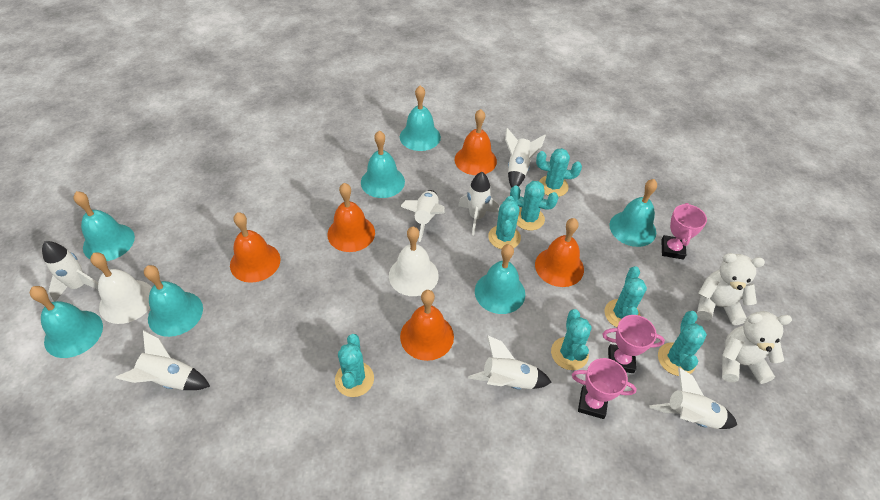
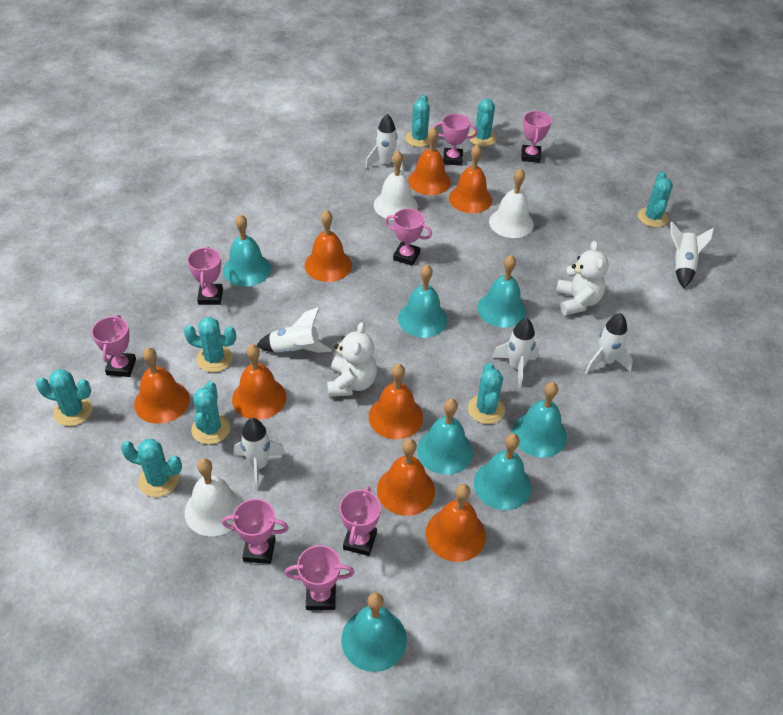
orange bell: [230,212,281,283] [327,183,375,252] [400,290,454,361] [455,109,497,175] [535,218,584,287] = 5 -> [134,348,190,424] [232,344,286,420] [305,210,352,282] [369,364,423,439] [377,439,435,516] [408,127,451,195] [426,484,486,562] [449,144,492,213] = 8
pink trophy: [572,358,637,419] [602,315,665,373] [661,203,707,260] = 3 -> [91,315,136,377] [187,246,223,305] [222,499,289,564] [284,545,354,610] [339,486,381,556] [385,208,432,266] [434,114,478,166] [522,111,552,163] = 8
turquoise cactus: [335,334,374,397] [488,196,521,249] [510,181,559,230] [536,148,582,197] [551,309,592,370] [604,266,647,327] [658,311,707,376] = 7 -> [36,369,92,426] [121,439,182,497] [184,317,236,372] [191,381,230,444] [405,94,430,147] [468,363,505,424] [469,99,497,146] [638,171,673,227] = 8
white bell: [90,252,152,324] [389,227,439,296] = 2 -> [185,458,244,536] [374,151,418,220] [489,168,534,238] = 3
white rocket: [42,241,98,302] [116,330,210,390] [400,190,445,242] [458,172,499,235] [468,335,552,390] [505,128,546,187] [650,367,737,429] = 7 -> [234,418,286,491] [257,307,332,353] [365,114,404,173] [492,318,539,388] [585,313,633,374] [670,222,714,288] = 6

